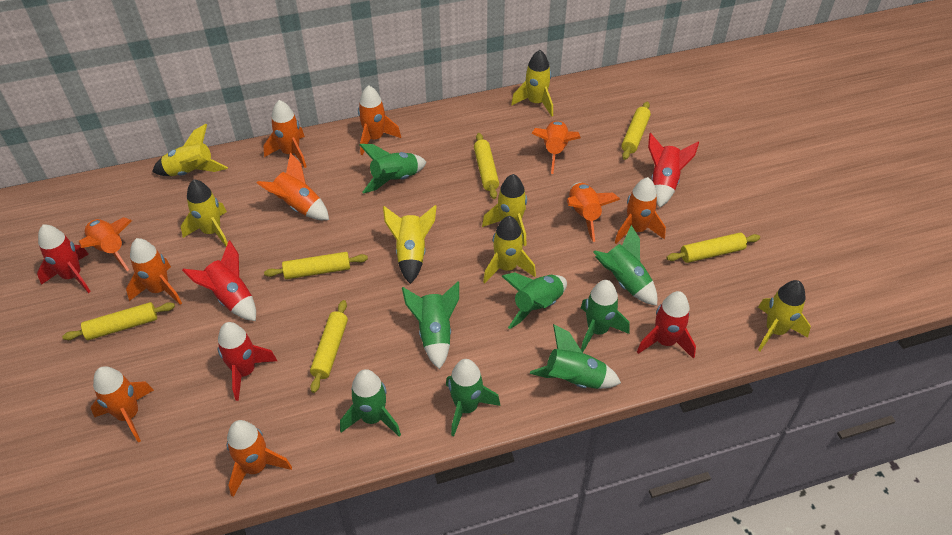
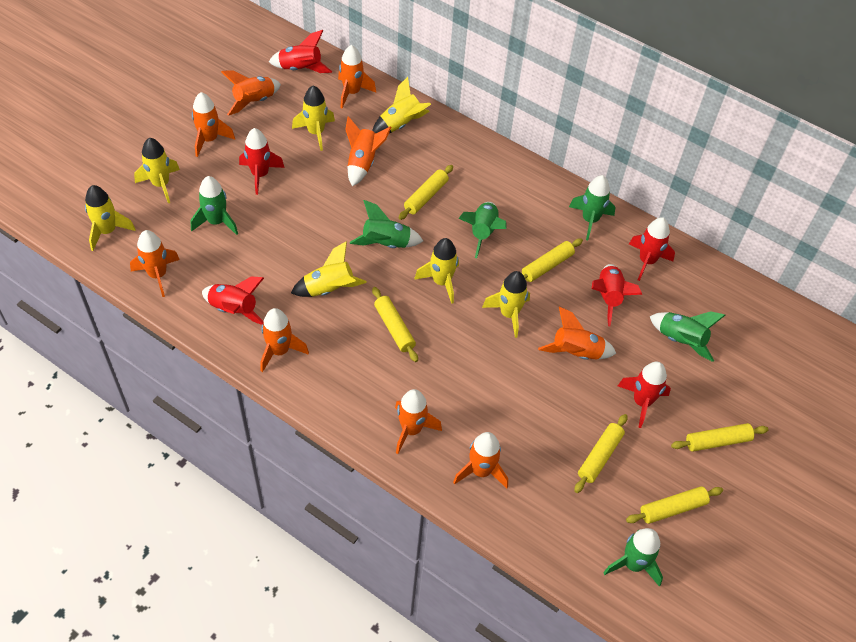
green rocket: [340,369,401,436] [359,144,426,194] [402,281,459,369] [446,359,500,436] [502,272,567,329] [530,324,621,389] [581,280,630,352] [593,225,657,306] = 8 -> [191,176,238,235] [350,200,423,248] [458,202,507,258] [569,175,615,240] [603,528,663,587] [650,311,726,362] = 6
orange rocket: [79,217,132,271] [91,366,154,442] [126,238,182,305] [227,420,292,497] [257,153,329,220] [264,100,306,168] [358,85,401,155] [531,121,581,174] [567,182,620,242] [615,177,666,244] = 10 -> [130,230,180,297] [192,92,235,157] [221,70,281,116] [261,308,309,372] [338,45,376,108] [345,116,391,186] [395,389,442,454] [453,432,508,488] [538,307,616,360] = 9
red rocket: [37,224,91,293] [182,240,256,321] [218,322,277,401] [637,291,696,359] [648,133,699,208] = 5 -> [202,276,264,325] [239,128,285,195] [269,30,332,73] [592,264,642,326] [618,362,671,428] [629,217,675,281] = 6

